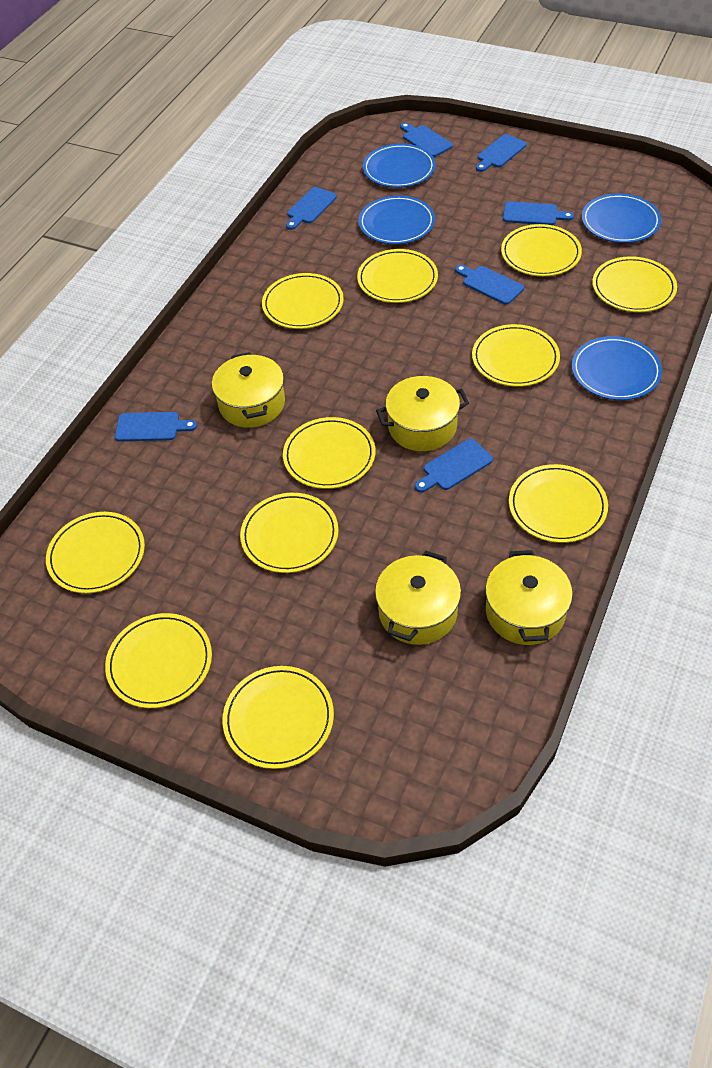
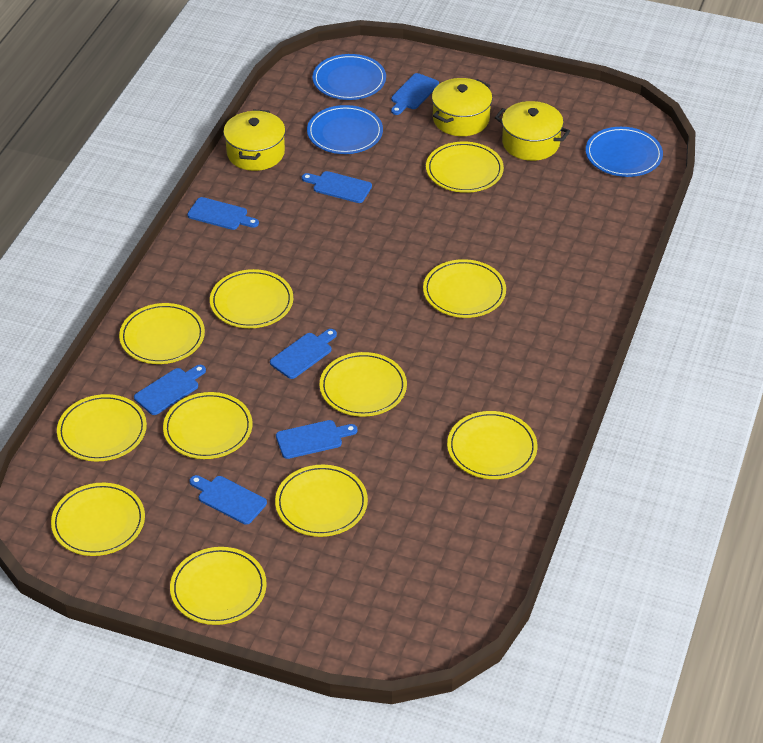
blue plate: [358,195,435,244] [363,143,436,188] [572,336,662,400] [582,193,661,243] = 4 -> [307,105,383,154] [312,54,386,100] [586,127,663,177] = 3
yellow pot: [212,352,285,428] [375,551,461,645] [376,376,469,451] [485,550,573,645] = 4 -> [223,109,286,171] [432,78,492,136] [495,101,570,161] = 3

